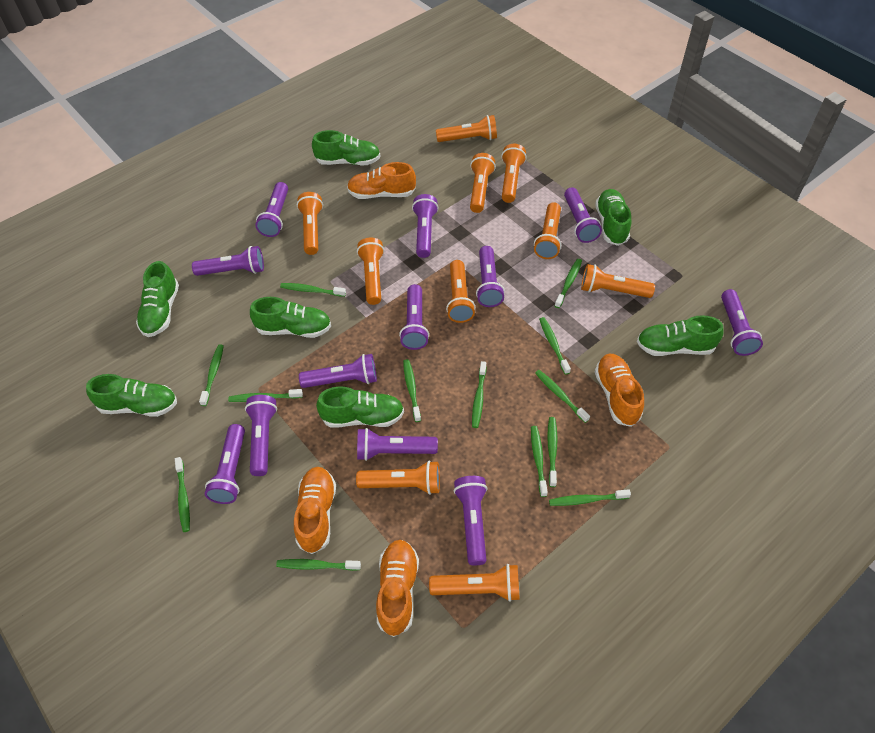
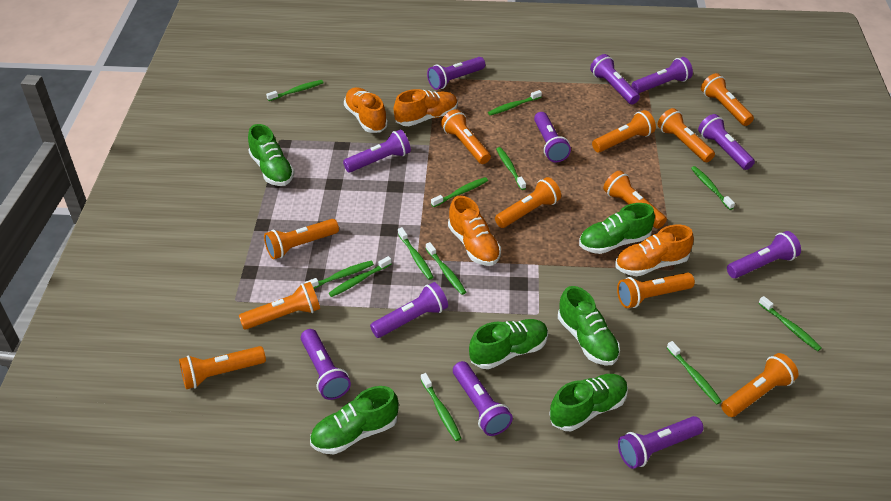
green shoe: [86,374,177,417] [136,261,179,337] [250,297,331,338] [312,130,381,165] [316,387,404,427] [595,189,631,246] [637,315,724,356] = 7 -> [248,124,295,186] [310,386,399,454] [469,319,548,369] [549,374,628,431] [558,286,620,366] [579,203,655,254] = 6
green toothbrush: [175,457,190,532] [199,344,224,406] [228,389,303,402] [276,559,361,571] [280,283,346,297] [403,359,421,422] [472,361,486,428] [531,426,548,497] [535,370,590,423] [539,317,571,375] [547,417,558,487] [549,489,631,506] [555,259,582,308] = 13 -> [266,80,324,101] [305,260,374,289] [329,256,392,297] [398,227,433,280] [421,373,461,441] [426,242,466,295] [431,177,488,207] [488,90,542,115] [496,147,526,190] [667,341,722,404] [691,166,735,210] [758,296,822,351] = 12
orange flashlight: [297,192,323,255] [356,461,440,495] [357,238,384,305] [429,564,520,602] [436,115,497,142] [446,260,475,323] [470,153,496,213] [501,144,527,203] [534,202,561,259] [581,264,655,298] = 10 -> [179,346,266,389] [239,282,320,330] [264,219,339,259] [441,109,491,164] [495,177,561,228] [592,110,656,153] [603,170,667,229] [617,273,695,308] [657,108,715,162] [701,73,754,126] [721,353,799,417] = 11
purple flashlight: [192,246,264,276] [205,424,245,504] [245,395,277,476] [255,182,288,237] [299,354,377,388] [357,428,438,461] [399,284,429,350] [412,194,438,258] [454,476,488,566] [476,246,505,307] [564,187,602,243] [721,289,763,356] = 12 -> [301,329,351,400] [343,130,411,173] [370,282,448,338] [427,57,485,90] [453,361,513,436] [534,112,571,162] [590,54,640,105] [618,416,704,469] [632,57,693,94] [698,114,755,170] [727,231,801,278] = 11

